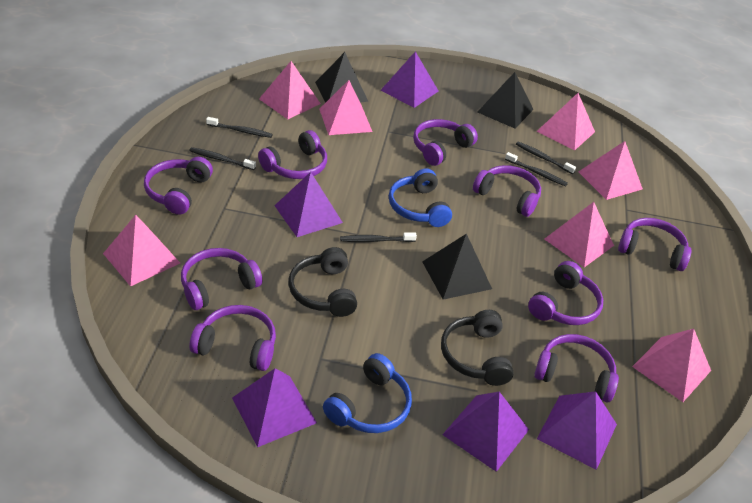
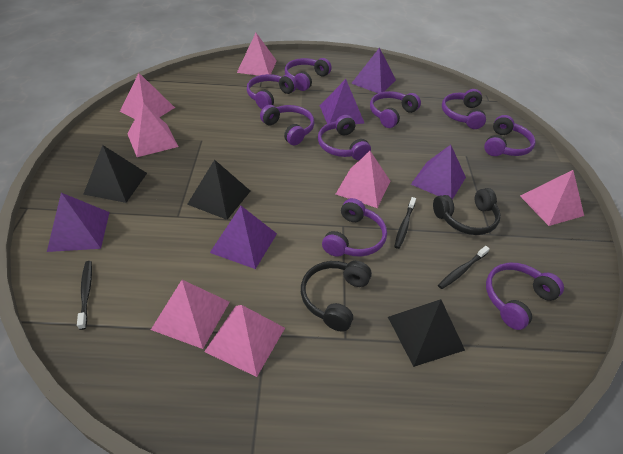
black toothbrush: [189,147,256,170] [206,117,273,138] [340,232,417,242] [505,152,568,186] [516,142,576,174] = 5 -> [77,261,92,330] [394,197,416,249] [438,246,490,289] = 3
blue headphones: [323,353,412,433] [389,168,452,227] = 2 -> none = 0

